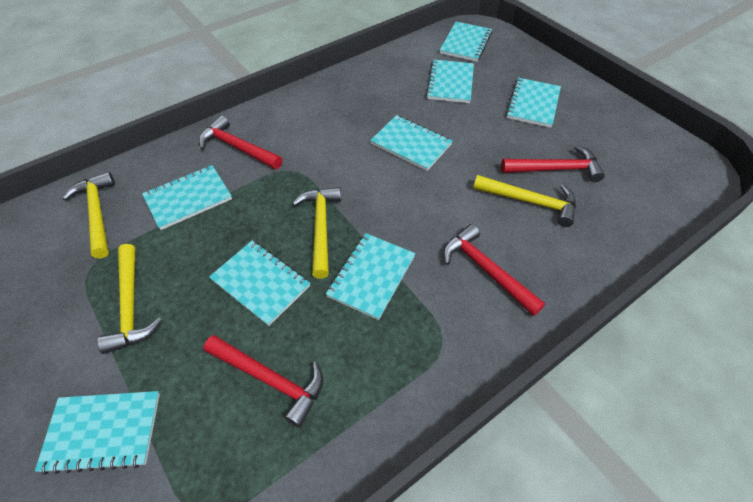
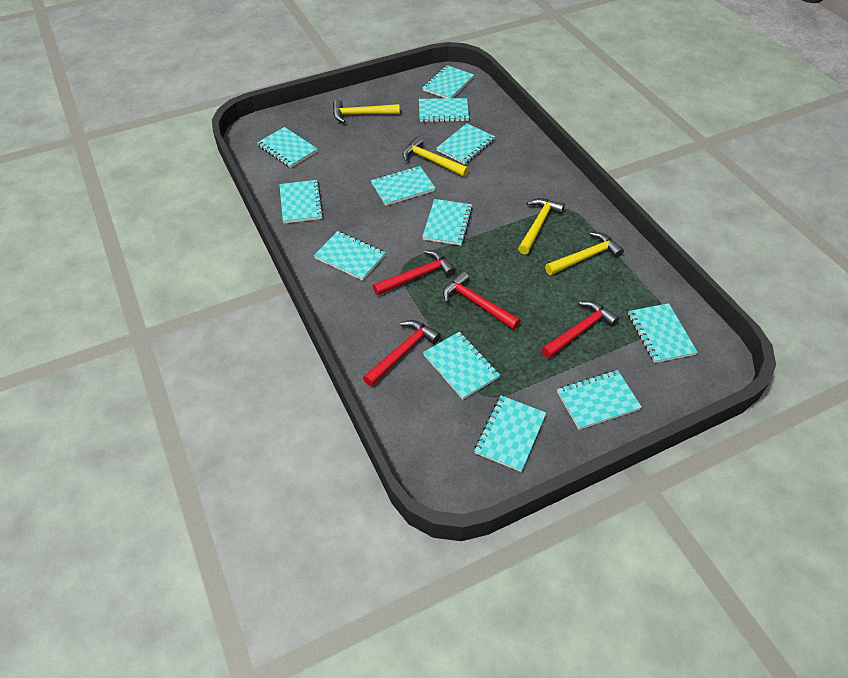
turquoise notebook: [35,391,160,475] [142,165,232,230] [209,241,310,326] [326,233,415,320] [370,115,452,171] [426,60,474,103] [440,22,492,62] [506,78,561,128] = 8 -> [257,127,318,168] [279,180,323,224] [314,231,386,281] [371,166,435,206] [419,98,469,122] [422,65,474,98] [422,199,473,245] [423,331,500,399] [437,123,495,164] [474,396,546,472] [557,370,642,430] [628,303,698,363] = 12

